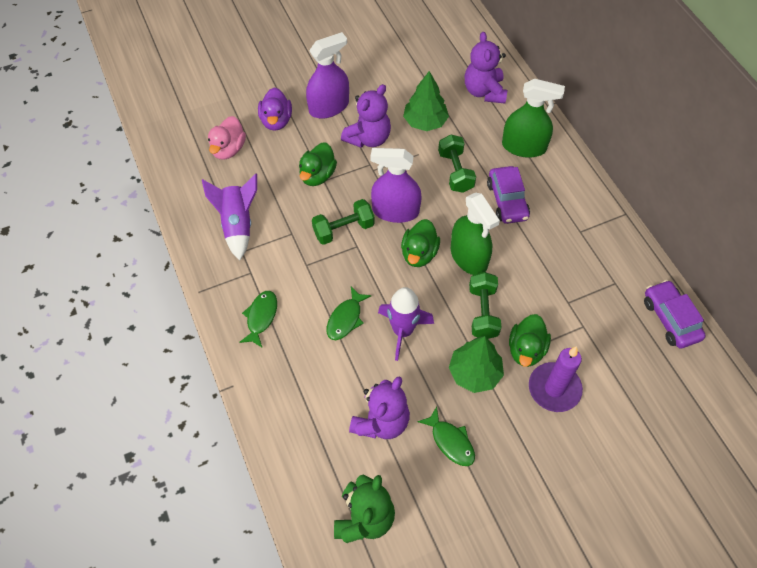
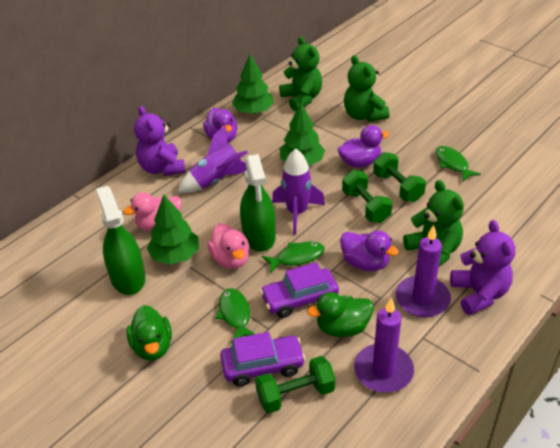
green duck: [299,142,337,186] [401,219,440,267] [509,314,551,367] = 3 -> [126,305,172,361] [307,292,374,337] = 2
green teddy bear: [334,475,395,543] = 1 -> [279,37,322,111] [344,55,389,122] [403,180,464,267] = 3
green tree: [403,71,449,131] [449,336,504,393] = 2 -> [146,195,199,265] [232,54,274,114] [279,103,325,166] = 3
pink duck: [208,116,246,160] = 1 -> [123,192,182,231] [208,223,250,269] = 2
purple candle: [529,346,583,412] = 1 -> [354,297,414,393] [396,225,451,317] = 2
purple duck: [258,87,292,131] = 1 -> [203,108,237,143] [338,125,389,168] [340,230,399,271] = 3
purple spray bottle: [306,32,349,119] [371,148,422,223] = 2 -> none = 0
purple teddy bear: [341,84,391,148] [349,376,410,439] [465,32,507,104] = 3 -> [134,106,186,176] [450,220,515,315] = 2

